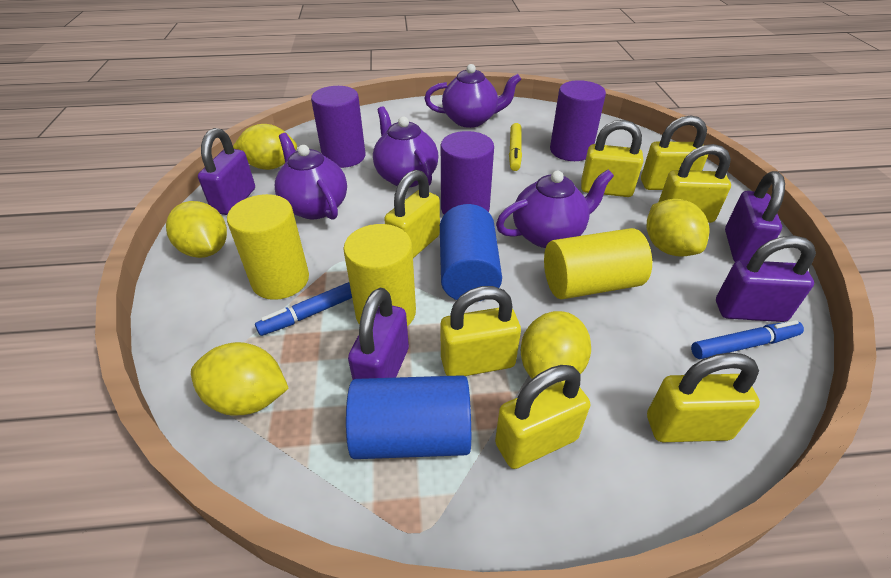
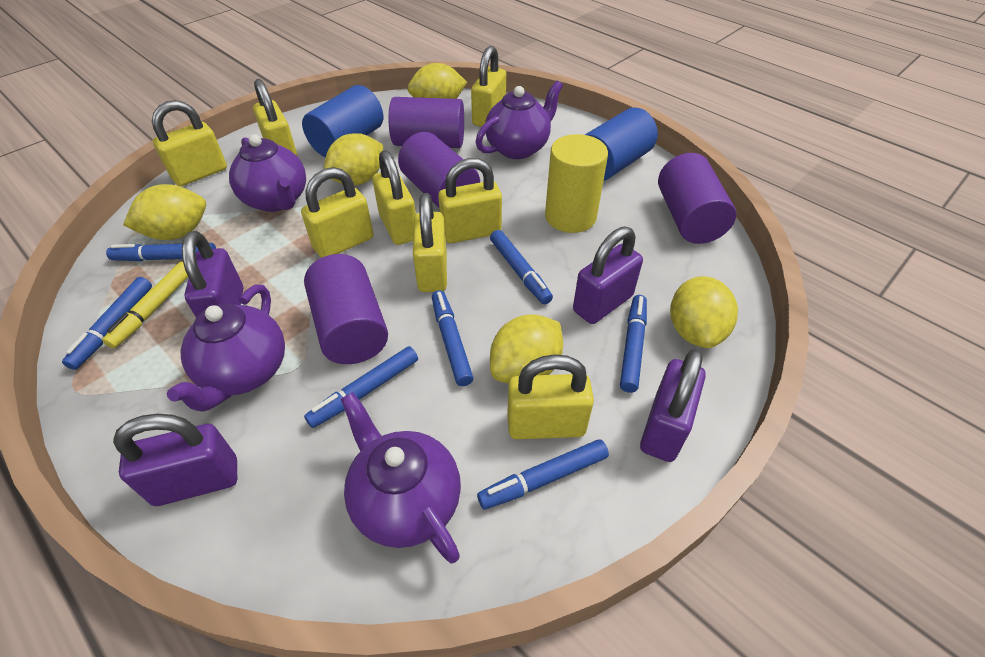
blue marker: [255,282,352,336] [691,320,804,359] = 2 -> [62,277,152,370] [106,243,216,261] [304,346,418,428] [432,290,473,386] [477,439,609,510] [490,230,553,304] [620,295,647,393] = 7
purple cylinder: [311,86,365,168] [441,131,494,215] [550,80,606,161] = 3 -> [304,254,388,364] [389,97,464,148] [398,132,480,208] [658,153,736,244] = 4
yellow cylinder: [227,194,309,300] [343,224,416,326] [544,228,652,299] = 3 -> [545,134,608,233] = 1
yellow padlock: [384,170,440,258] [440,286,521,376] [495,365,590,469] [581,120,643,197] [641,115,708,190] [647,353,760,442] [659,144,731,223] = 7 -> [152,100,227,186] [253,79,298,156] [301,167,373,258] [372,150,416,245] [413,193,447,292] [438,158,502,243] [471,46,506,127] [507,354,594,439] = 8

